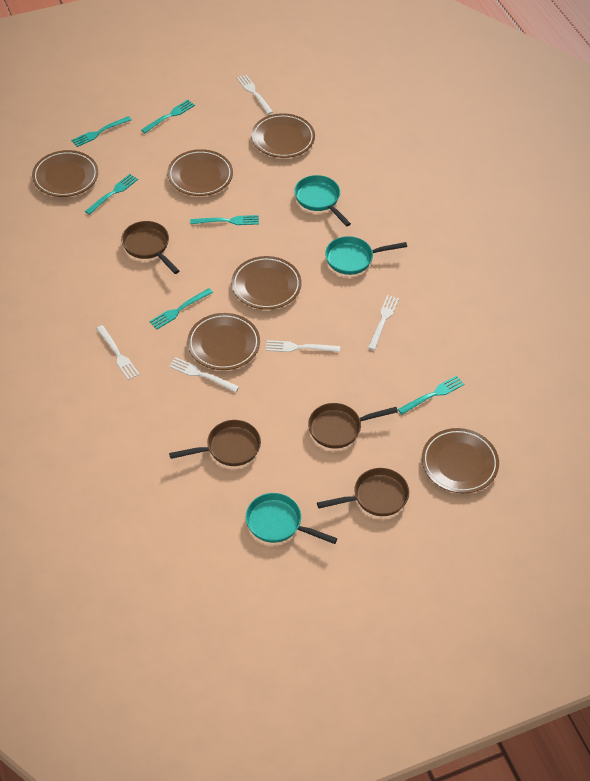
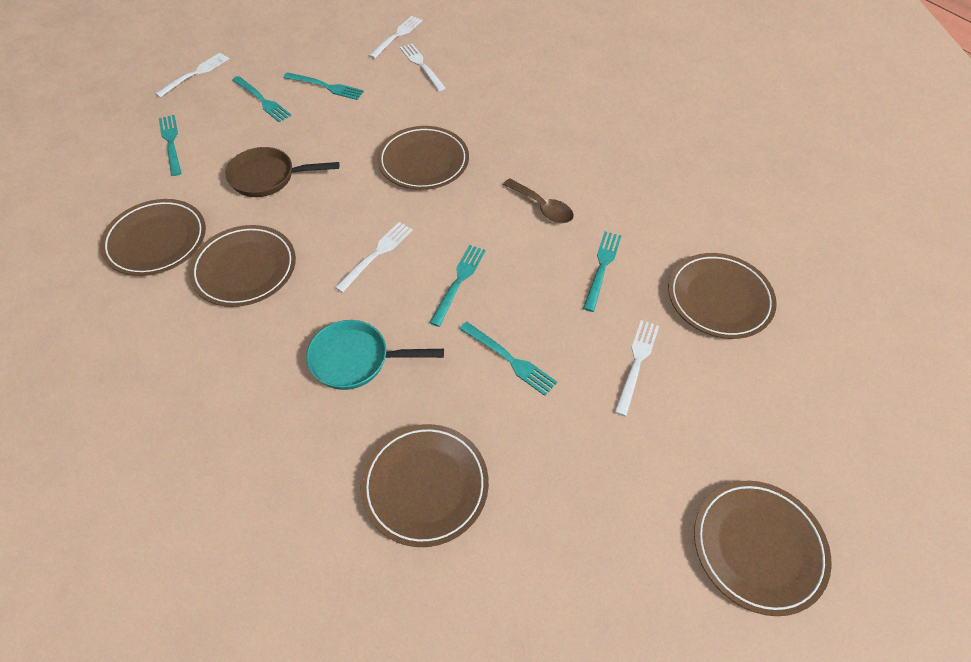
brown pan: [121,221,179,274] [169,420,261,466] [308,403,398,449] [317,468,409,516] = 4 -> [225,147,339,197] = 1
brown spoon: none = 0 -> [503,179,574,223] = 1
turquoise pan: [246,493,337,544] [294,175,351,226] [325,236,407,275] = 3 -> [306,320,444,390] = 1

